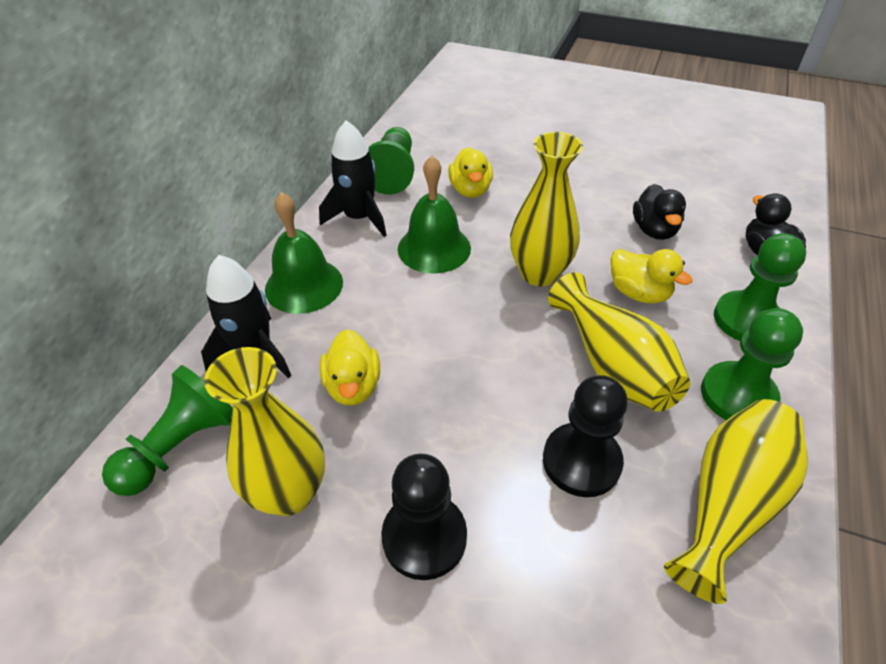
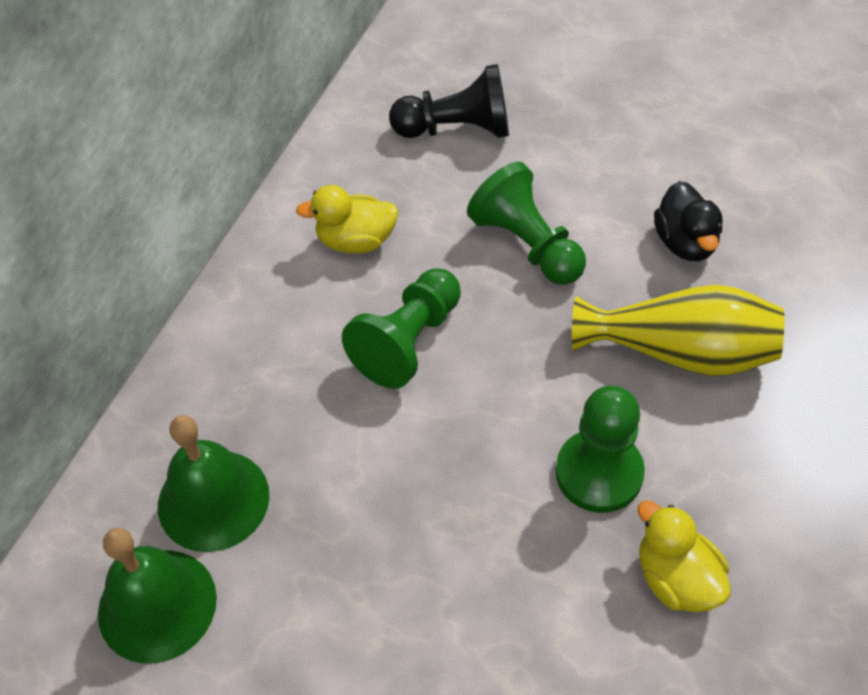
black duck: [633,184,686,240] [746,193,806,255] = 2 -> [654,181,723,261] = 1
black pawn: [381,454,467,580] [543,375,628,497] = 2 -> [389,64,509,138] = 1
black rocket: [201,255,291,378] [319,120,387,237] = 2 -> none = 0
green pawn: [102,365,233,496] [368,127,414,195] [701,308,803,420] [714,233,806,341] = 4 -> [342,268,461,389] [467,162,586,285] [556,386,645,513] = 3
yellow duck: [320,329,380,406] [448,147,493,198] [611,249,693,304] = 3 -> [296,185,398,253] [638,500,731,612] = 2
yellow vase: [204,347,325,516] [510,132,583,286] [548,272,690,412] [664,399,808,604] = 4 -> [572,285,784,376] = 1

